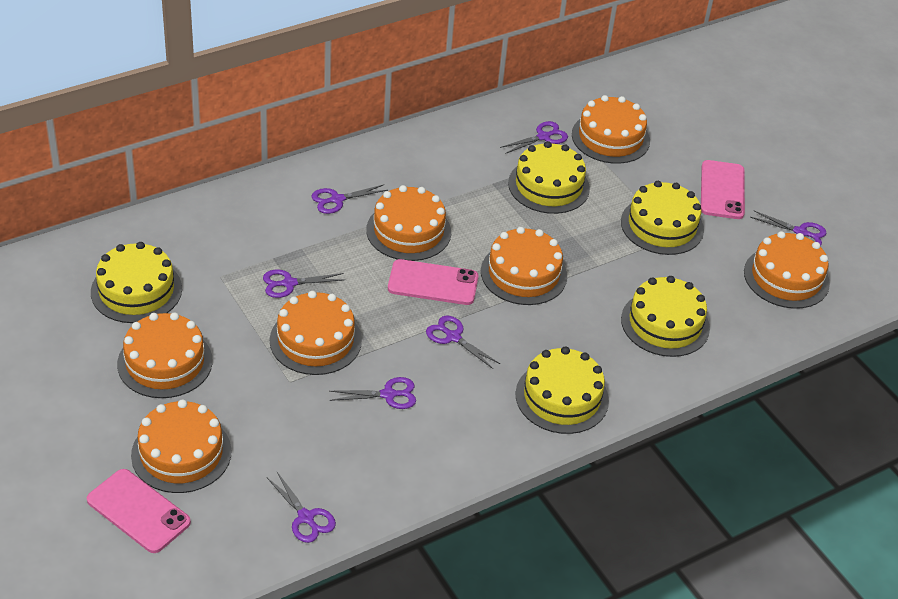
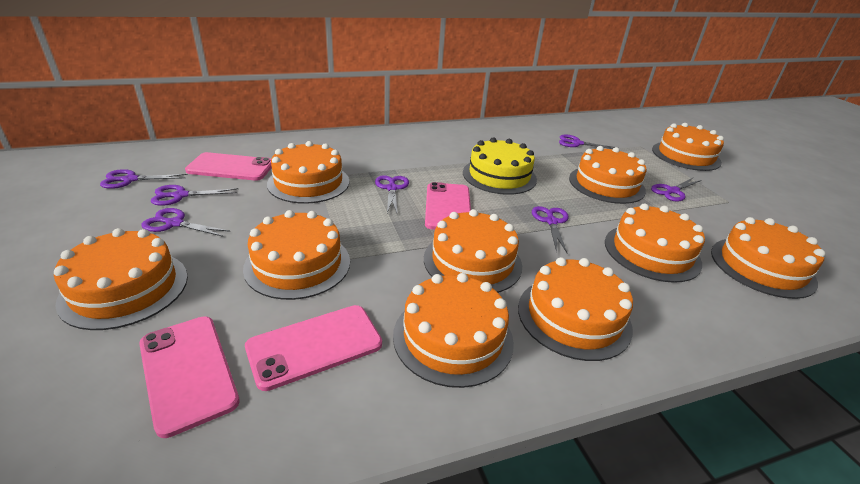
orange cake: [117,312,213,398] [131,399,232,493] [270,291,362,375] [366,185,451,261] [481,227,567,305] [572,95,650,164] [744,231,830,309] = 7 -> [54,228,188,330] [243,210,350,300] [267,141,349,204] [393,273,514,388] [424,209,522,293] [518,257,633,361] [569,146,646,204] [605,204,705,283] [652,123,724,171] [711,217,825,299] = 10
pink phone: [87,469,191,553] [388,259,478,305] [701,160,745,219] = 3 -> [139,316,240,438] [185,152,272,181] [245,305,382,391] [425,182,471,230] = 4
yellow cake: [91,242,182,323] [508,141,590,214] [515,347,609,434] [621,181,704,255] [621,276,710,357] = 5 -> [463,137,537,195] = 1

